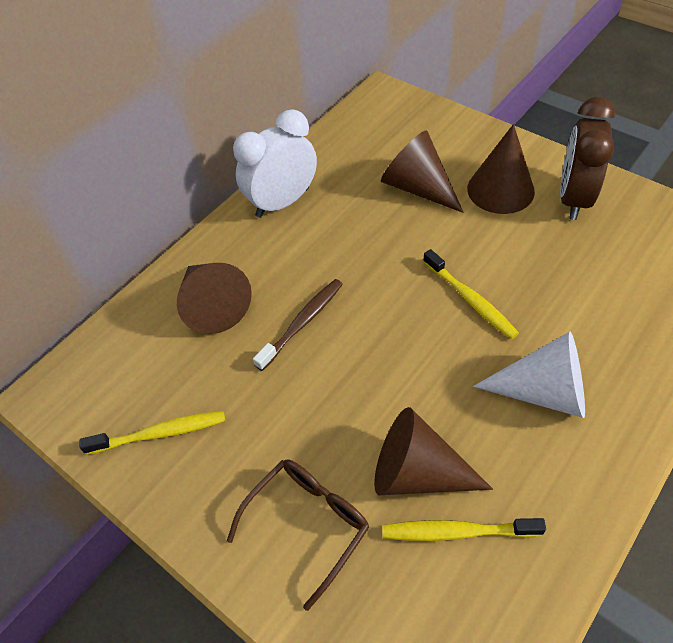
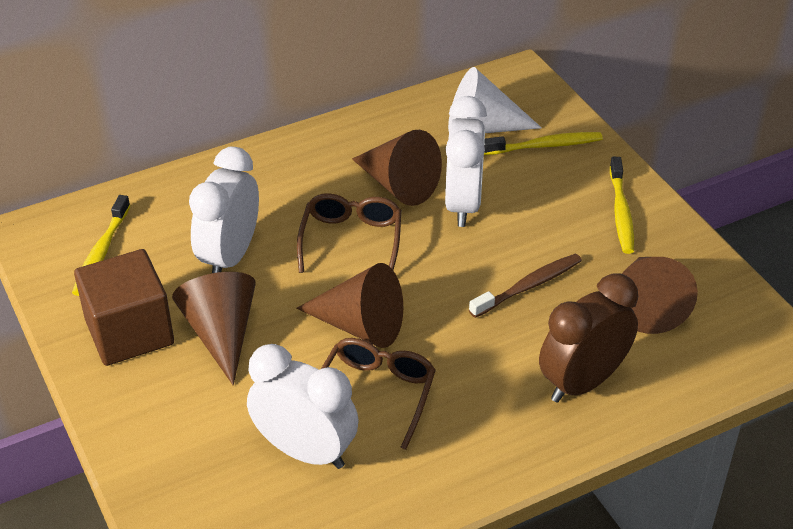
brown cube: none = 0 -> [74,249,174,366] = 1
brown glasses: [227,459,369,611] = 1 -> [297,193,401,273] [321,338,436,450] = 2
white clock: [233,109,317,218] = 1 -> [189,147,259,273] [247,344,359,469] [445,96,487,227] = 3

